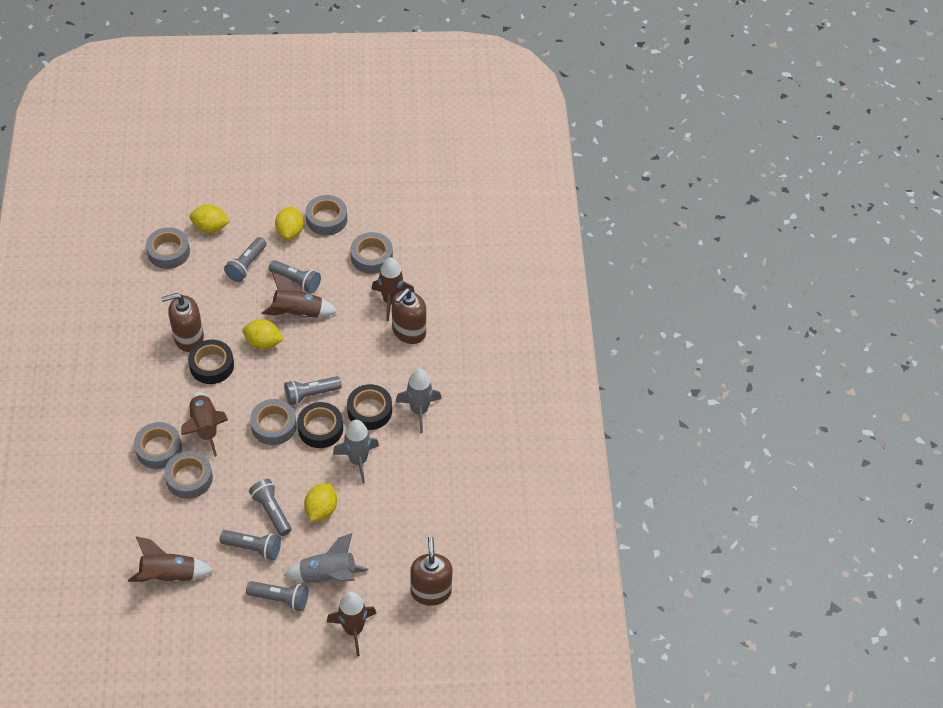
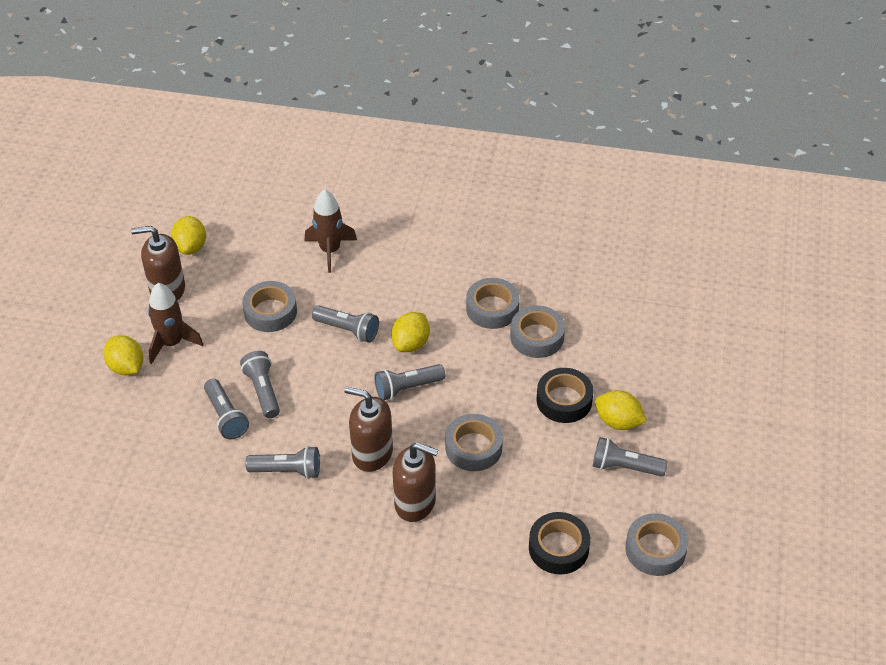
black tape: [188,340,234,384] [297,402,343,448] [347,384,392,430] = 3 -> [529,512,590,574] [537,368,594,423] = 2
brown rocket: [128,536,214,583] [182,391,228,457] [262,272,338,318] [327,592,377,656] [372,257,414,322] = 5 -> [148,283,204,364] [305,189,357,273] = 2
grey rocket: [284,533,369,583] [333,420,379,484] [396,369,442,433] = 3 -> none = 0
grey tape: [134,422,182,469] [146,227,190,269] [164,451,213,499] [250,399,297,445] [306,195,347,236] [351,232,393,274] = 6 -> [242,281,297,332] [445,414,503,471] [466,278,520,329] [510,306,565,358] [625,513,688,576] = 5

